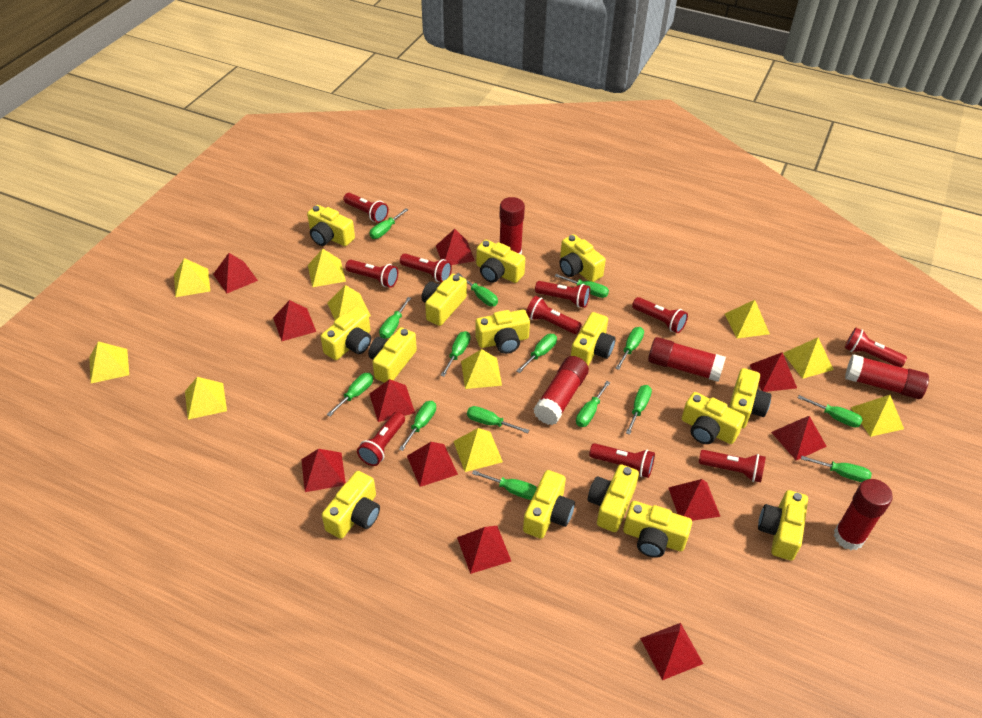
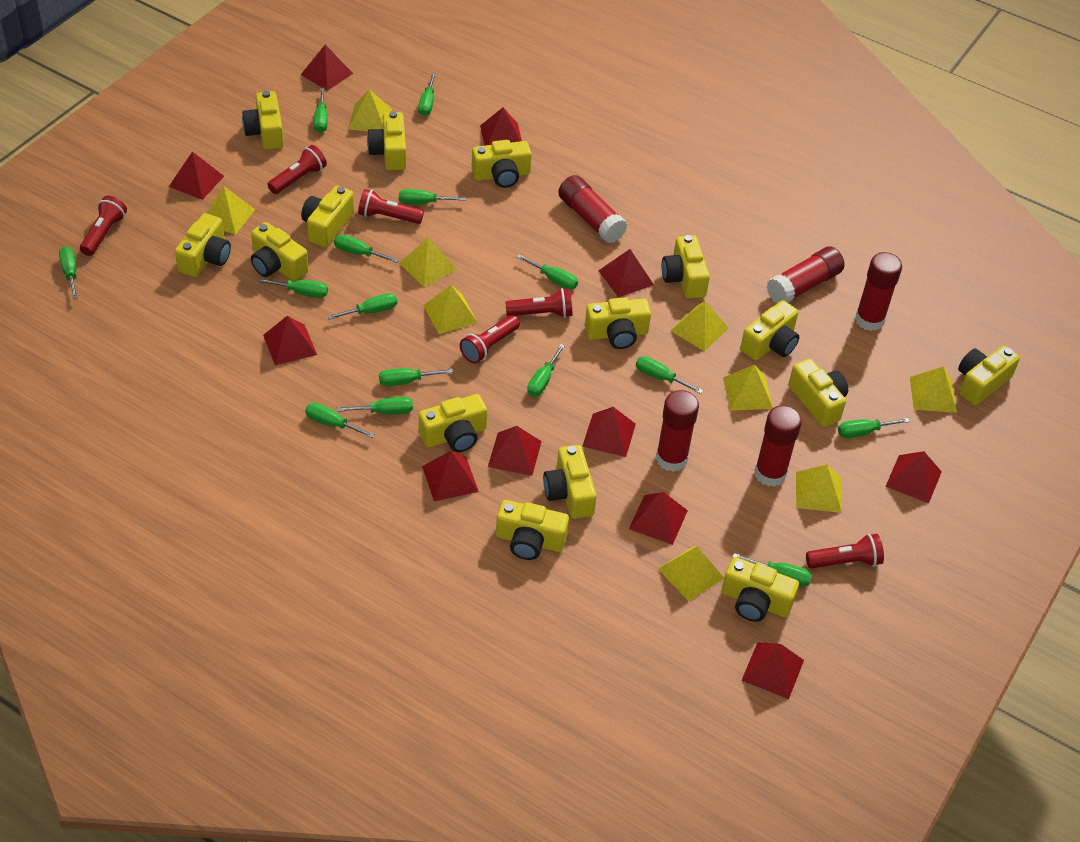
red flashlight: [343,193,389,223] [345,260,398,288] [357,412,405,466] [400,254,452,282] [526,296,582,334] [535,281,590,308] [589,443,655,478] [632,297,688,333] [699,450,766,482] [845,328,907,367] = 10 -> [80,196,127,256] [268,145,327,194] [358,189,424,224] [460,315,520,364] [505,288,573,318] [806,534,884,569] = 6
yellow pyramid: [89,341,129,383] [174,258,210,297] [185,377,227,420] [308,249,346,287] [327,285,371,320] [453,428,503,472] [461,349,502,389] [725,300,770,339] [783,337,834,379] [850,395,904,437] = 10 -> [206,187,255,235] [348,89,392,131] [399,237,457,287] [423,285,478,334] [658,546,724,601] [671,301,728,351] [723,365,773,411] [796,465,842,513] [910,366,957,413] = 9

